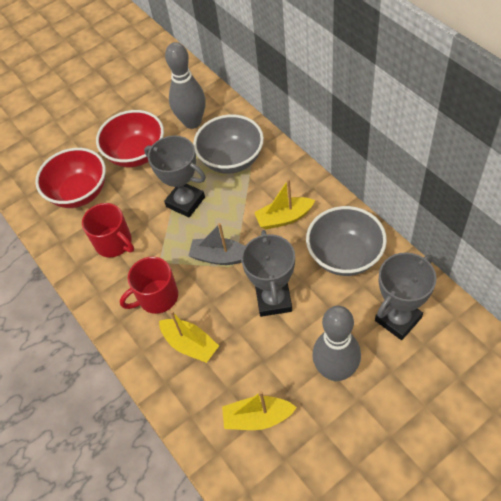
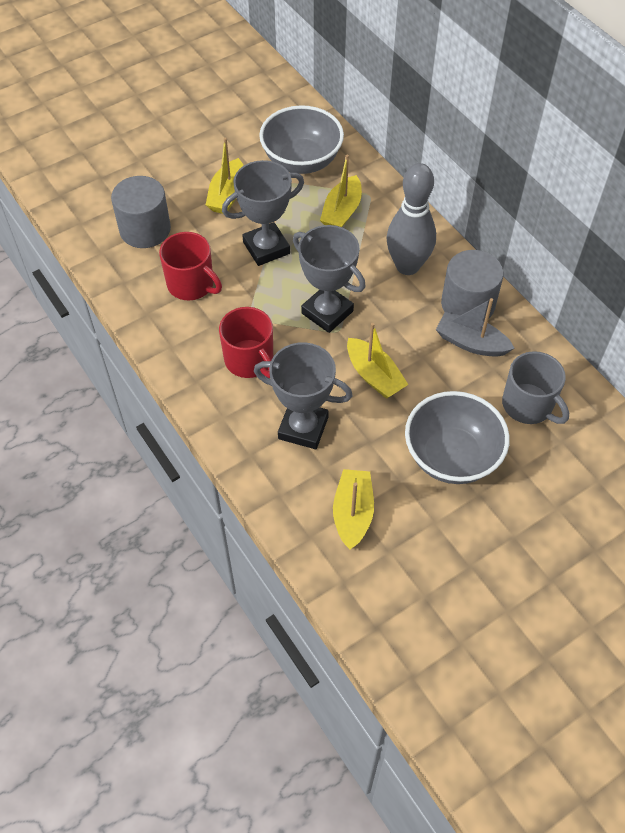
grey bowling pin: [165,42,206,129] [312,306,361,381] = 2 -> [386,163,436,275] = 1
grey cylinder: none = 0 -> [111,176,171,248] [441,250,504,321] = 2
grey mug: none = 0 -> [502,351,569,424] = 1
red bowl: [35,148,106,208] [96,110,164,167] = 2 -> none = 0
yellow boat: [159,311,219,363] [222,391,297,430] [254,179,315,229] = 3 -> [206,137,243,214] [320,154,362,227] [333,469,374,549] [347,323,409,399] = 4

